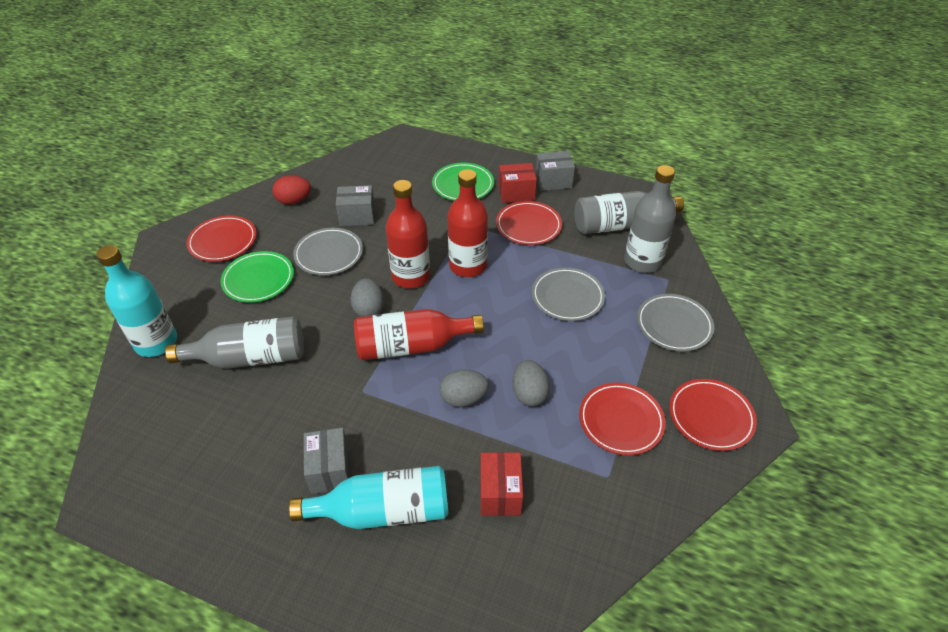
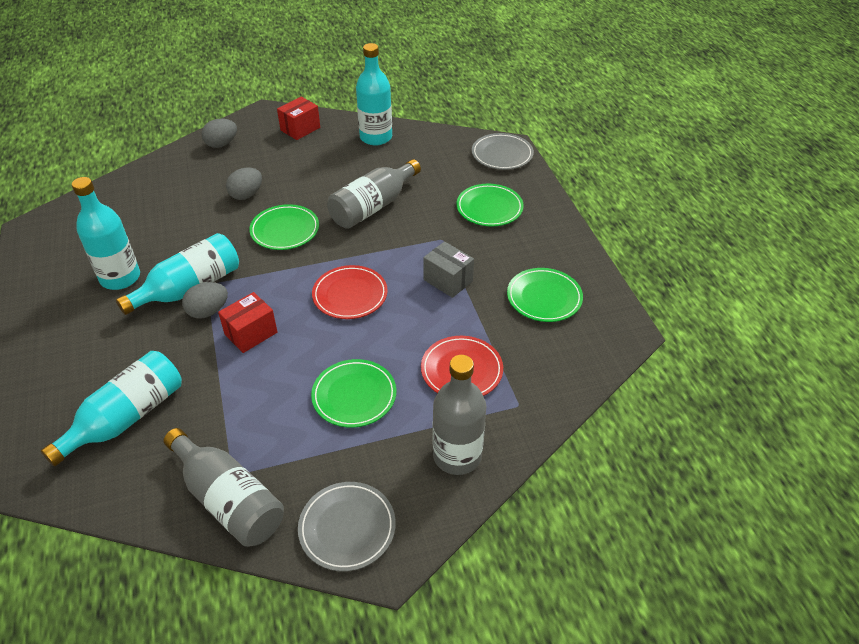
green plate: [221,251,294,302] [432,163,494,201] = 2 -> [249,204,319,250] [311,359,396,428] [456,184,524,226] [507,268,583,322] = 4
grey box: [304,428,350,494] [336,185,375,226] [535,151,575,191] = 3 -> [423,241,474,298] = 1
grey plate: [293,228,363,275] [532,267,605,321] [637,294,714,351] = 3 -> [298,482,396,572] [472,133,534,170] = 2
red bottle: [354,309,484,360] [385,180,430,289] [447,169,488,277] = 3 -> none = 0
red egg: [272,175,311,204] = 1 -> none = 0
red plate: [187,215,256,262] [496,201,562,245] [579,382,666,455] [669,379,757,451] = 4 -> [312,265,388,319] [421,336,503,396] = 2
turquoise bottle: [96,245,177,357] [289,466,449,529] = 2 -> [41,351,182,466] [72,177,140,290] [116,233,239,315] [356,43,392,146] = 4

